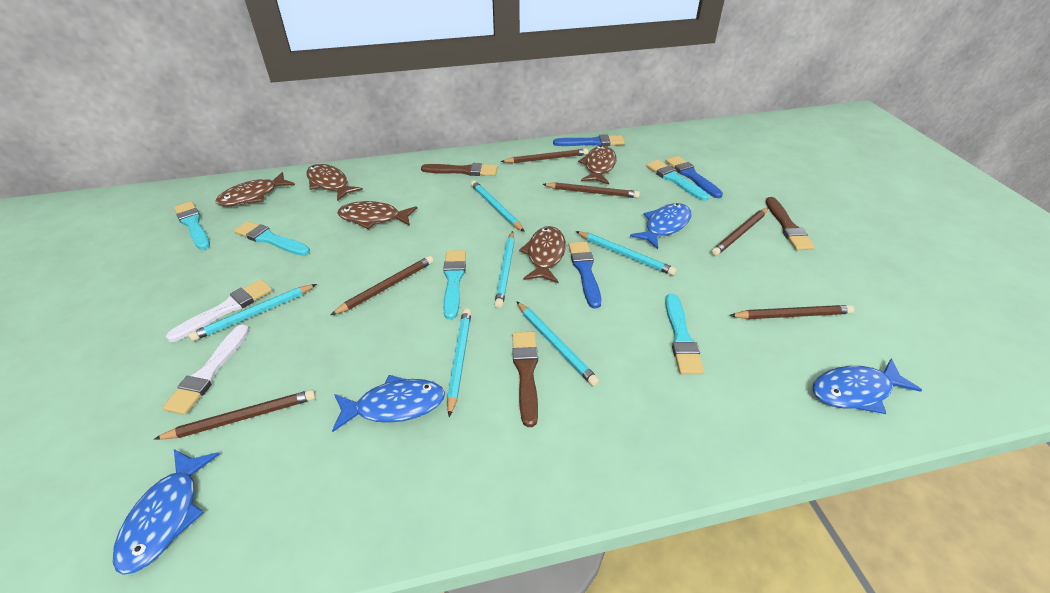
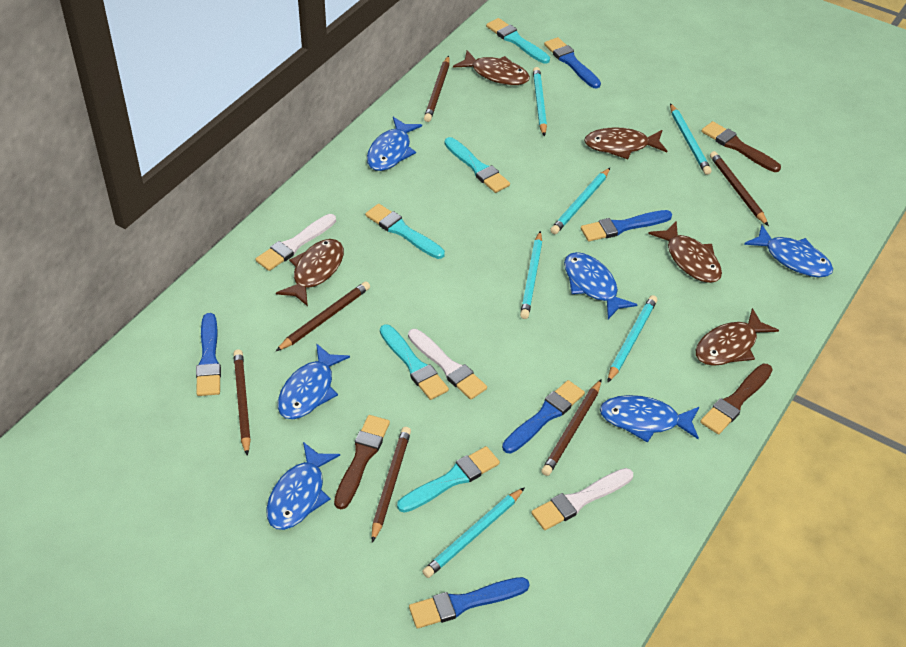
blue brush: [553,135,625,146] [568,242,601,309] [666,156,723,198] = 3 -> [196,313,221,396] [409,577,529,629] [502,380,585,453] [544,37,601,89] [581,210,672,241] = 5
blue fish: [113,449,220,575] [332,375,445,432] [630,203,691,249] [812,358,922,414] = 4 -> [266,442,340,530] [278,343,350,419] [367,117,422,171] [564,252,638,319] [600,395,699,443] [744,225,833,277] = 6
white brush: [163,324,250,415] [166,279,272,342] = 2 -> [256,214,336,271] [408,329,487,400] [531,468,633,530] = 3

